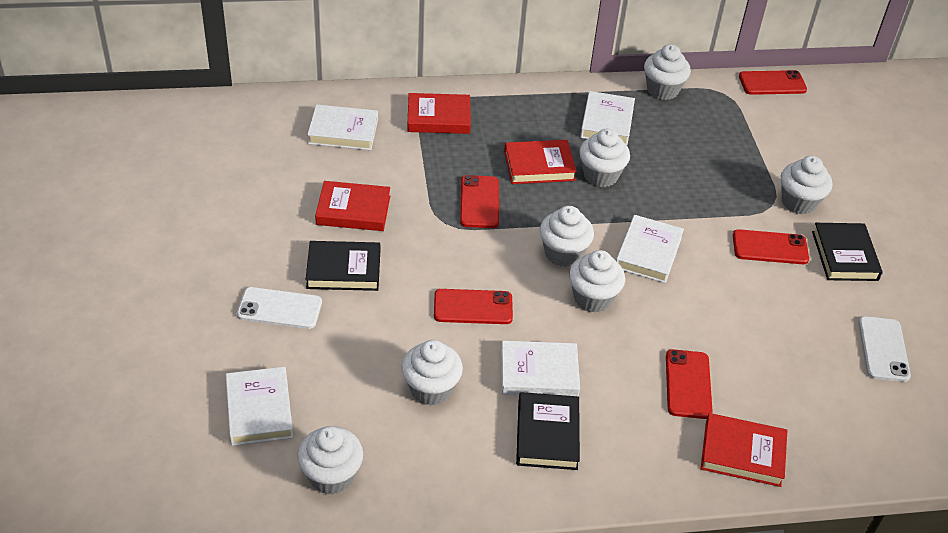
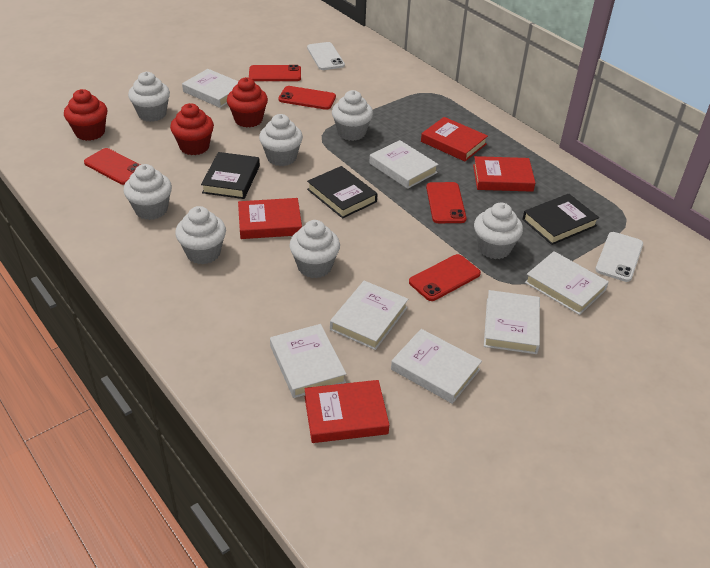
red cupcake: none = 0 -> [64,89,107,141] [170,103,214,155] [227,77,268,128] = 3
white book: [225,367,293,446] [307,104,378,150] [501,341,580,396] [580,91,635,145] [616,215,684,283] = 5 -> [182,69,238,108] [270,324,346,398] [330,281,408,350] [369,140,439,189] [391,329,482,404] [484,290,540,354] [525,251,609,315] = 7

